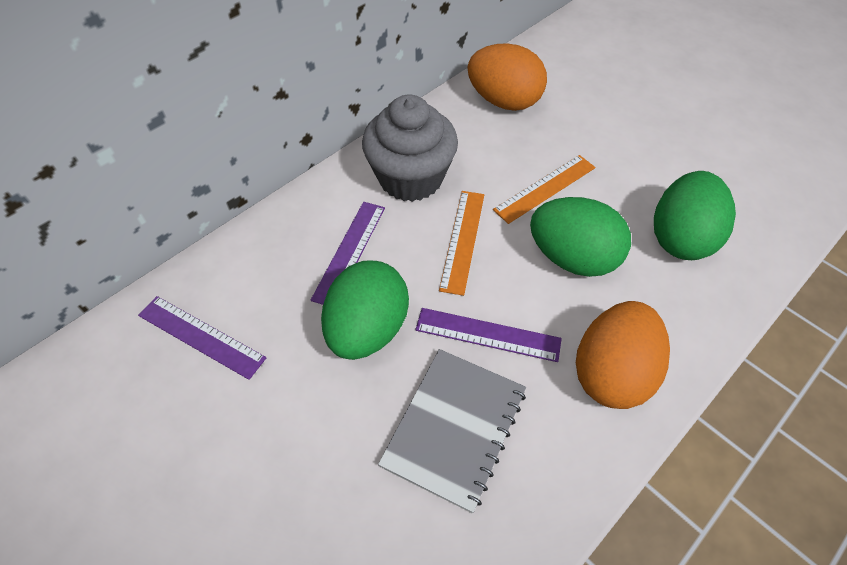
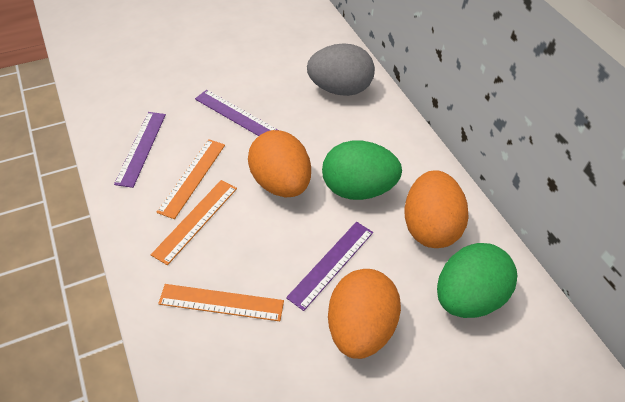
green egg: [321,261,409,360] [530,197,631,277] [654,171,736,260] = 3 -> [322,141,402,200] [437,243,517,318] = 2
grey cupcake: [362,94,458,202] = 1 -> none = 0
grey egg: none = 0 -> [307,43,375,96] = 1
grey notebook: [378,349,526,513] = 1 -> none = 0
orange egg: [467,43,547,111] [576,301,670,409] = 2 -> [248,130,311,197] [328,269,401,359] [404,170,469,248] = 3
orange ruler: [439,191,484,296] [493,155,595,224] = 2 -> [151,180,237,265] [156,139,225,219] [158,284,284,321] = 3

